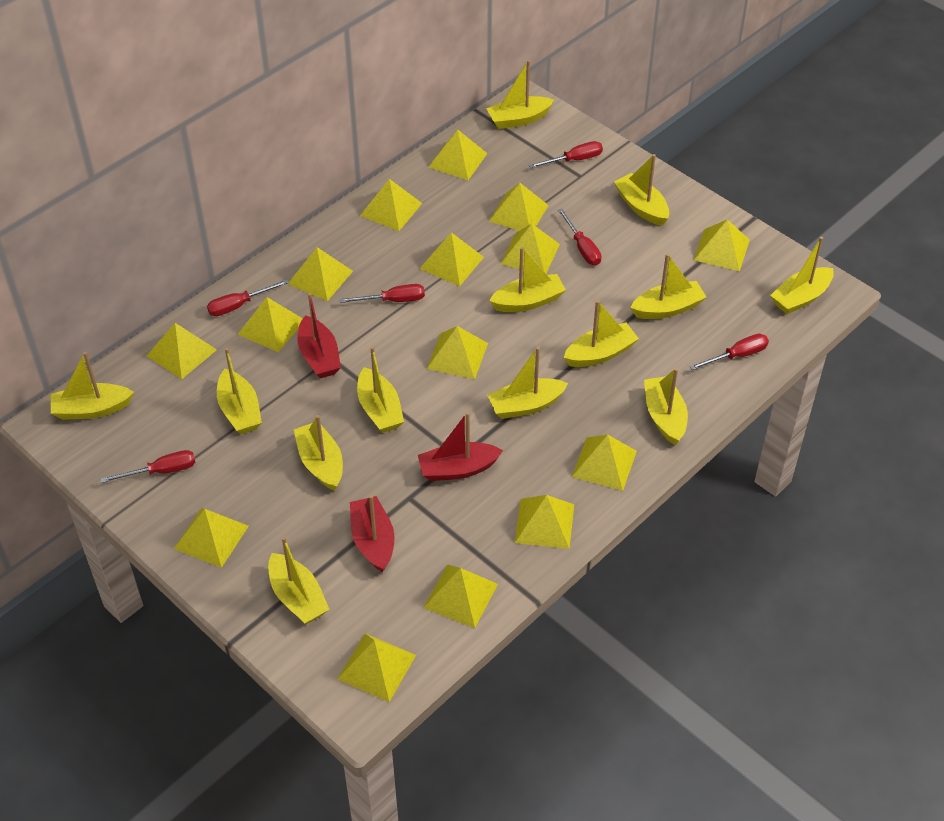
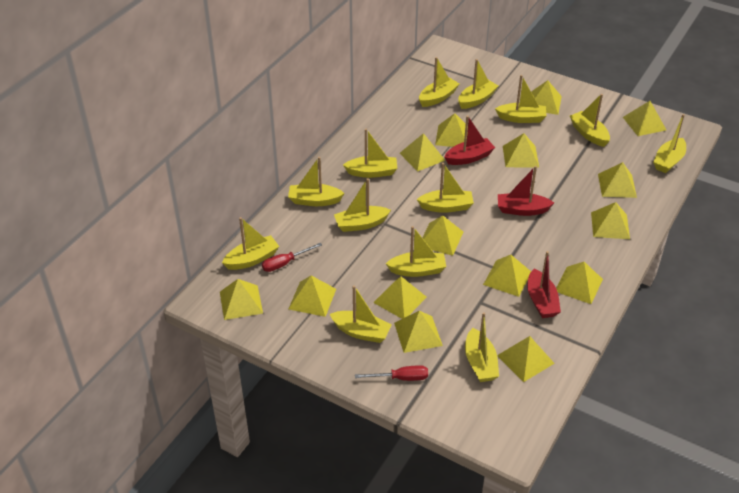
red screwdriver: [101,450,196,483] [207,279,289,316] [339,284,425,303] [529,141,603,168] [558,209,601,265] [690,334,769,370] = 6 -> [262,243,322,272] [355,365,428,381] = 2

